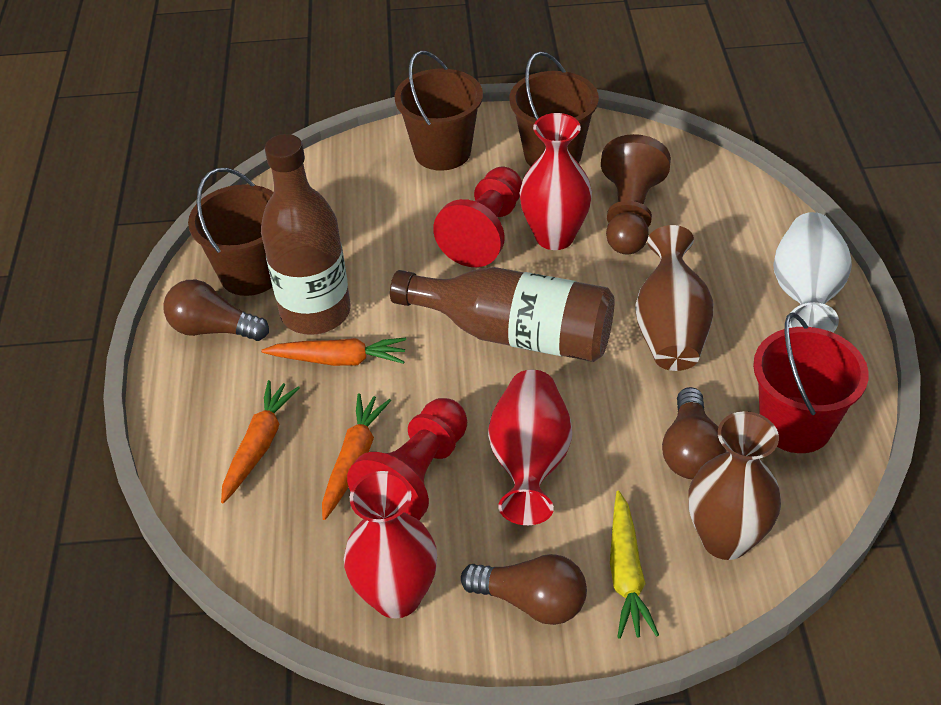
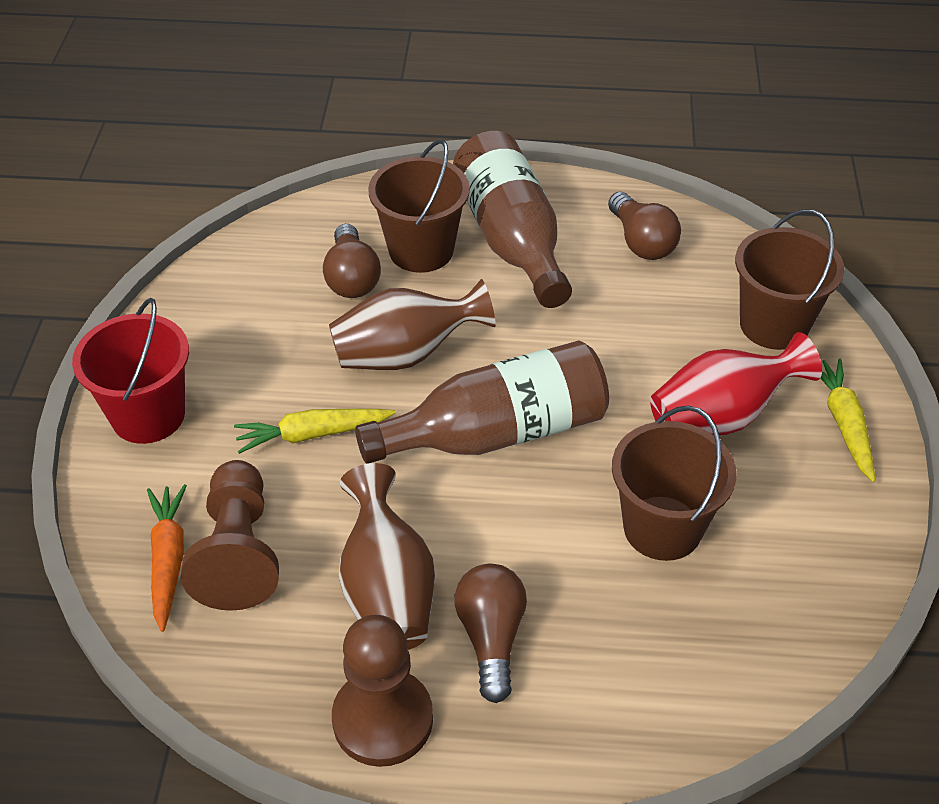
brown pawn: [601,134,671,254] = 1 -> [181,460,279,611] [332,615,433,767] = 2
orange carrot: [221,380,300,503] [261,337,406,366] [322,393,391,520] = 3 -> [147,484,187,632] = 1
red pawn: [347,398,467,520] [433,167,522,267] = 2 -> none = 0
red vase: [344,471,437,618] [488,370,572,525] [519,113,592,250] = 3 -> [650,332,822,435] = 1
white vase: [773,212,852,333] = 1 -> none = 0
yellow carrot: [610,491,659,639] = 1 -> [234,409,396,454] [820,358,876,482] = 2

